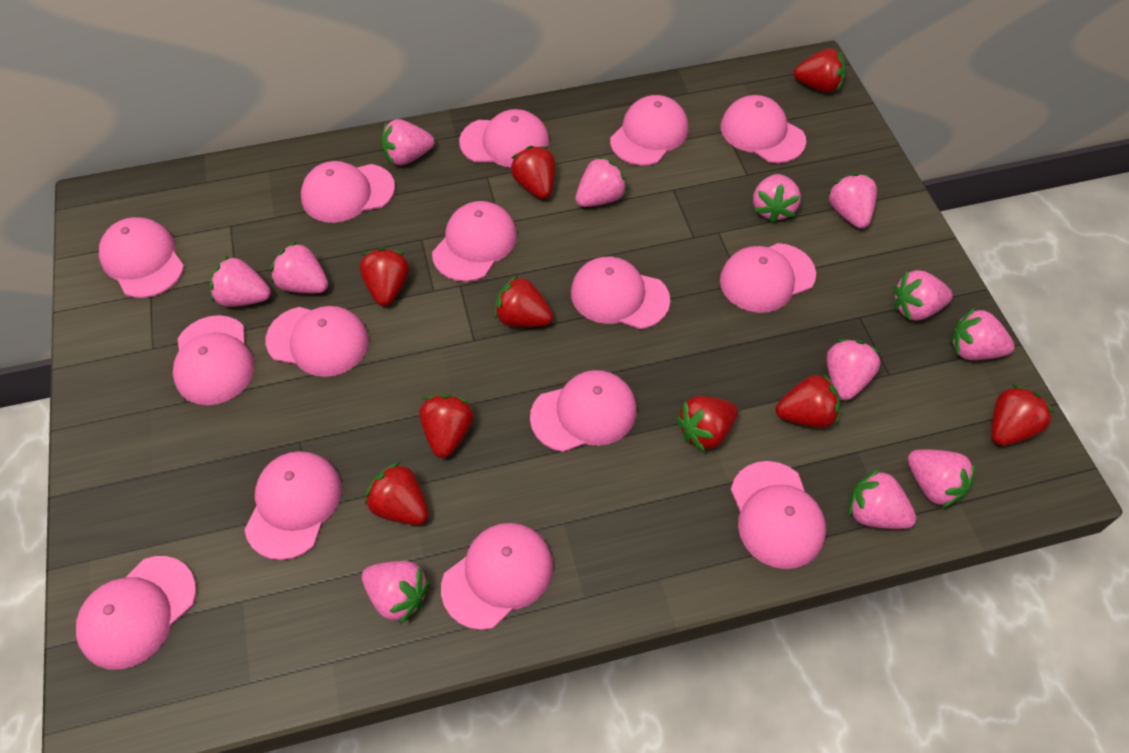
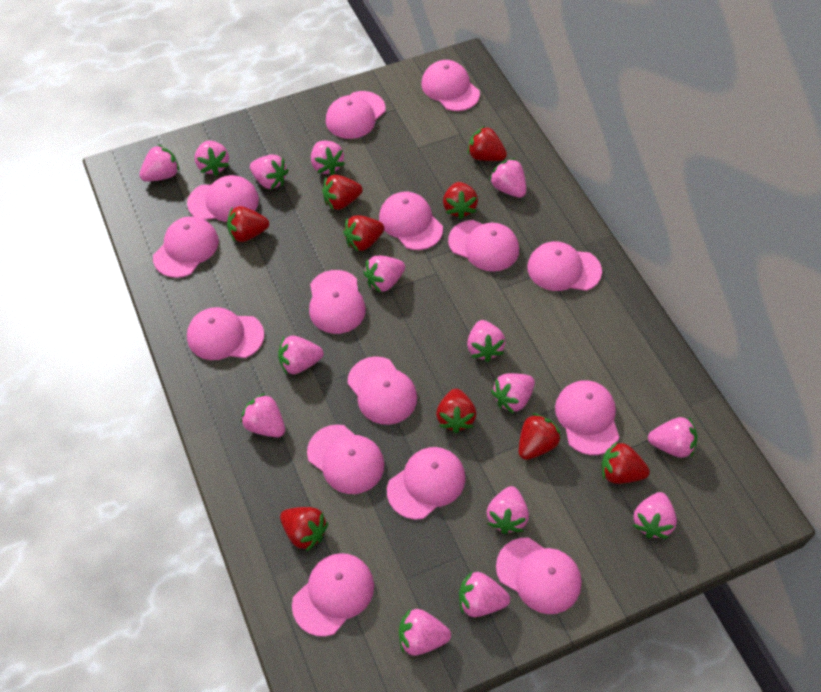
pink strawberry: [210,255,271,307] [271,242,328,293] [362,561,430,624] [382,119,435,165] [575,156,628,207] [753,174,801,223] [827,339,881,400] [828,173,877,228] [849,469,916,529] [893,270,953,321] [908,449,976,508] [950,307,1015,360] = 12 -> [139,144,179,182] [195,141,229,176] [241,393,285,437] [250,154,289,189] [278,336,324,374] [311,140,345,175] [363,256,405,293] [399,609,451,656] [459,572,510,617] [467,320,505,362] [487,486,529,534] [489,158,526,198] [491,373,535,413] [633,492,677,539] [648,417,697,458] = 15

